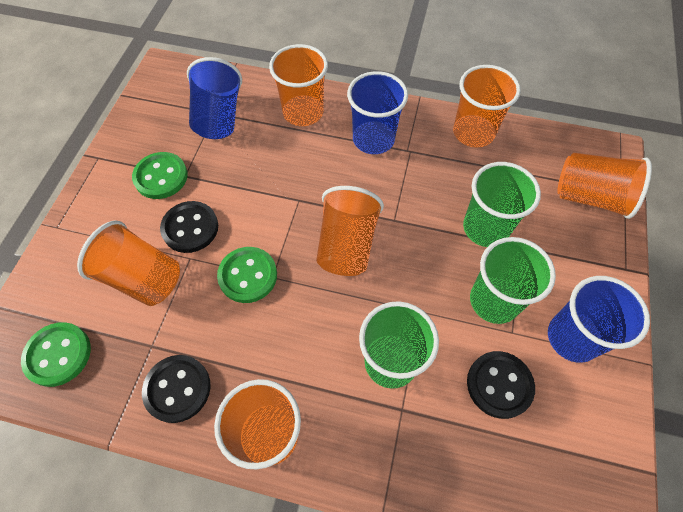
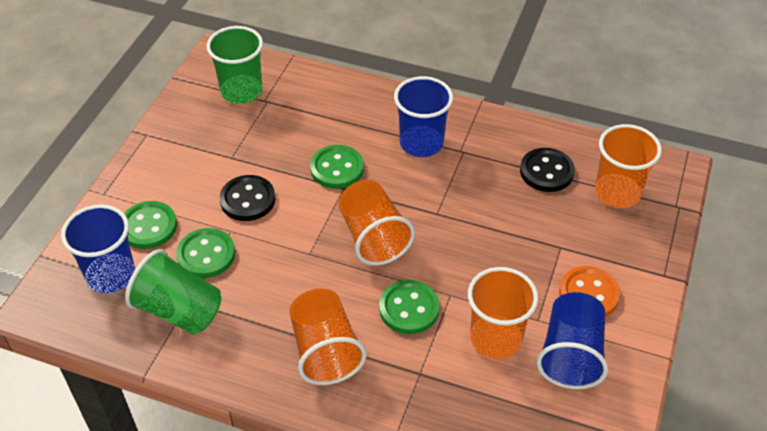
black button: [142,355,211,423] [160,201,218,253] [467,351,535,419] = 3 -> [220,175,275,221] [520,148,575,192] = 2
green button: [21,322,91,387] [132,152,188,199] [217,247,277,303] = 3 -> [124,201,177,249] [176,228,235,278] [310,145,364,189] [379,280,440,334] = 4
green cup: [359,301,439,389] [463,162,541,247] [470,237,556,324] = 3 -> [125,249,221,335] [206,26,263,104] = 2
orange button: none = 0 -> [559,266,620,317] = 1
orange cup: [77,220,180,306] [214,379,301,470] [269,44,328,126] [316,186,384,276] [453,65,521,148] [557,153,652,219] = 6 -> [290,289,366,385] [338,180,415,265] [468,267,538,359] [595,124,662,208] = 4

